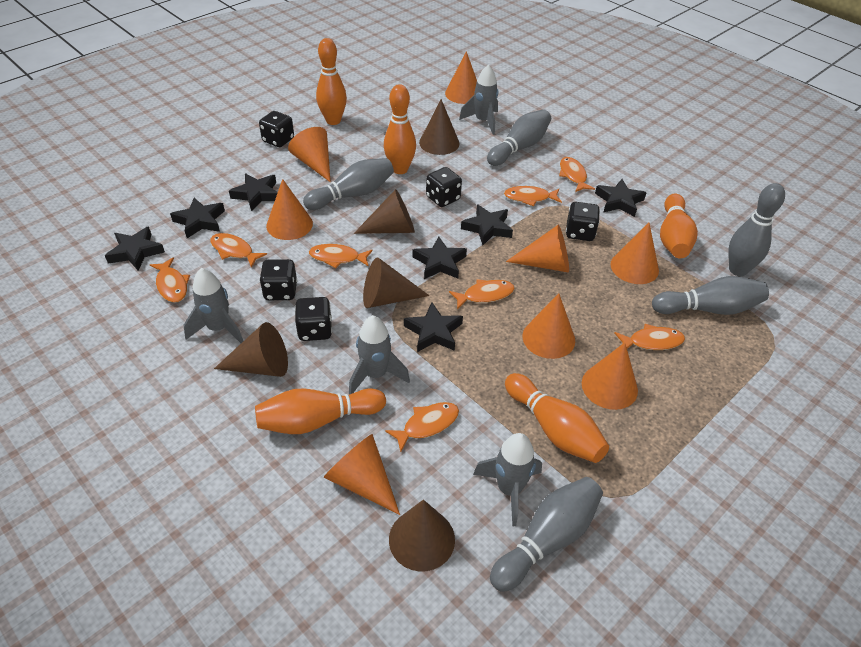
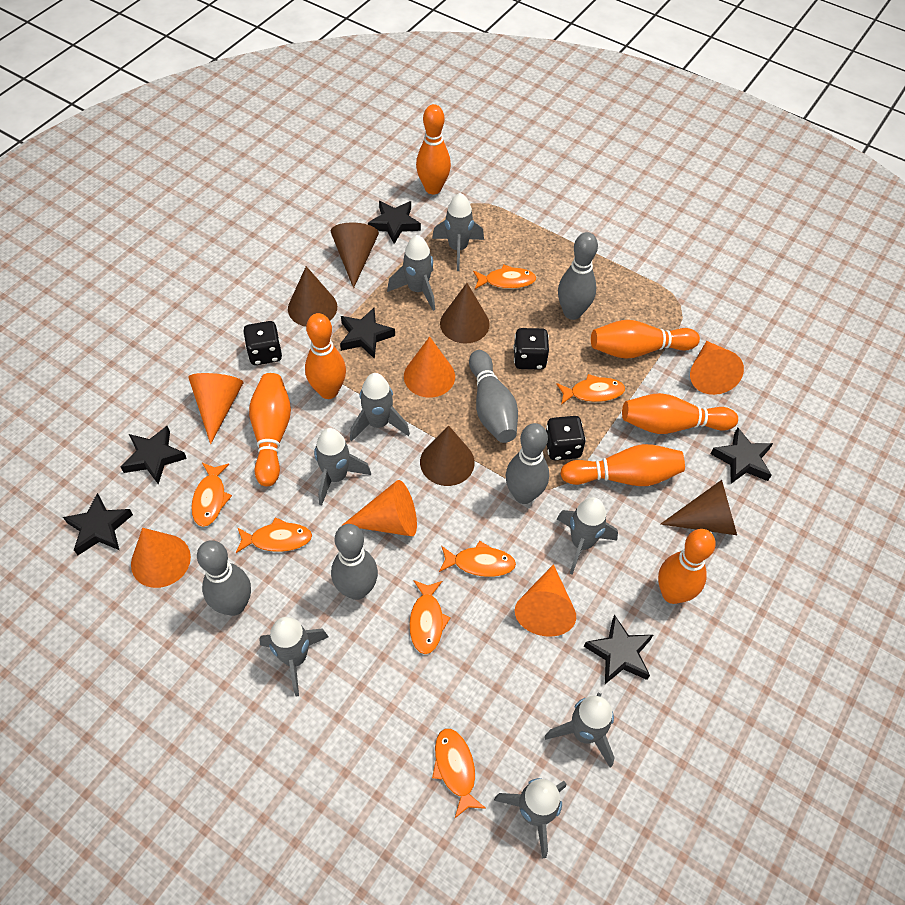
black dice: [259,111,294,147] [259,259,297,300] [295,297,332,341] [426,167,462,207] [566,202,600,241] = 5 -> [243,321,282,365] [513,328,549,369] [546,416,586,460] = 3
black star: [105,226,165,270] [170,198,225,238] [229,173,278,211] [404,302,463,352] [413,237,467,279] [461,204,513,245] [595,179,647,217] = 7 -> [63,493,133,555] [121,426,187,484] [340,308,395,359] [368,201,421,244] [584,615,653,684] [711,427,773,484] = 6
grey rocket: [183,268,243,343] [349,315,410,395] [459,64,498,135] [473,433,542,526] = 4 -> [259,617,328,696] [314,428,371,506] [350,373,410,442] [387,235,435,311] [432,193,484,271] [494,778,567,859] [545,692,615,768] [557,497,618,575] = 8
orange bowling pin: [255,388,386,434] [316,38,347,125] [384,84,416,174] [505,373,609,463] [660,194,698,258] = 5 -> [249,373,291,486] [305,313,346,399] [416,104,451,194] [560,444,685,486] [591,320,700,359] [622,393,738,434] [658,529,716,604] = 7
orange cone: [266,179,313,240] [288,127,331,182] [324,434,400,515] [445,51,477,104] [506,224,569,273] [522,293,575,359] [582,342,638,410] [610,223,659,284] = 8 -> [131,528,191,588] [188,373,244,444] [342,480,417,536] [404,337,455,398] [515,564,576,637] [690,341,744,395] = 6
orange fish: [150,257,190,303] [210,233,267,268] [309,244,373,268] [385,402,459,452] [449,279,515,309] [504,186,562,206] [559,157,595,192] [614,324,685,350] = 8 -> [191,463,232,527] [236,517,312,553] [409,580,451,654] [432,728,486,818] [439,541,516,577] [473,265,537,289] [556,374,625,405] = 7

